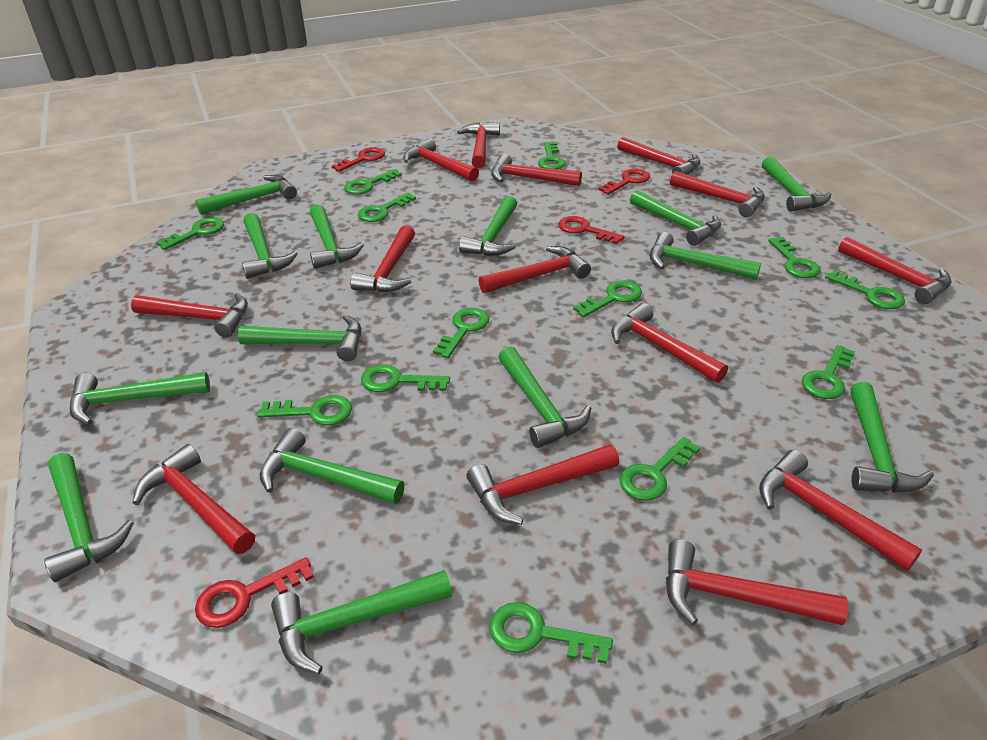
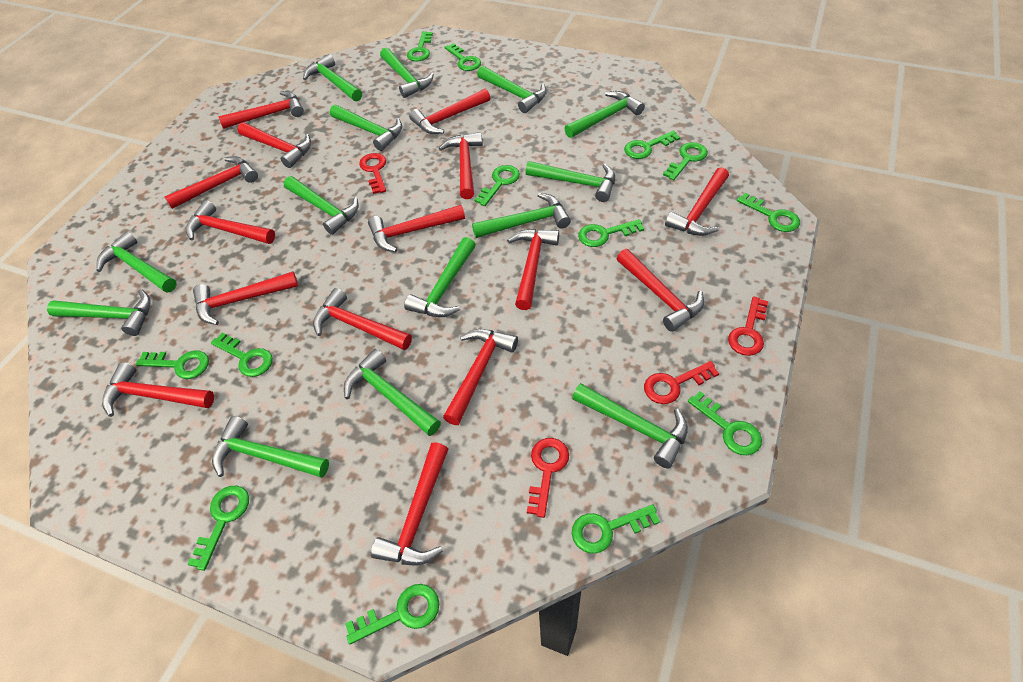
red hammer: [131,293,248,338] [133,444,255,554] [350,225,415,293] [403,138,479,182] [457,122,500,168] [466,444,619,525] [478,246,591,293] [491,154,582,186] [611,303,728,383] [617,137,701,175] [666,539,848,625] [670,171,765,217] [759,450,922,571] [838,237,952,304] = 14 -> [102,362,214,417] [164,156,258,209] [186,200,275,244] [193,271,298,325] [218,91,304,129] [237,122,311,168] [313,288,412,350] [368,205,465,252] [371,442,448,566] [409,88,490,134] [439,132,483,199] [443,329,518,425] [507,229,559,310] [617,249,704,332] [665,167,729,236] = 15

